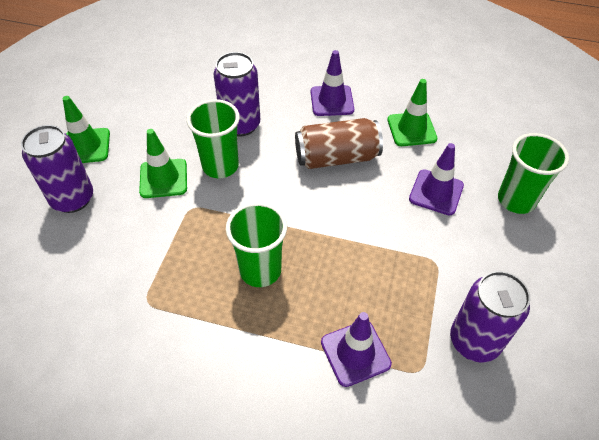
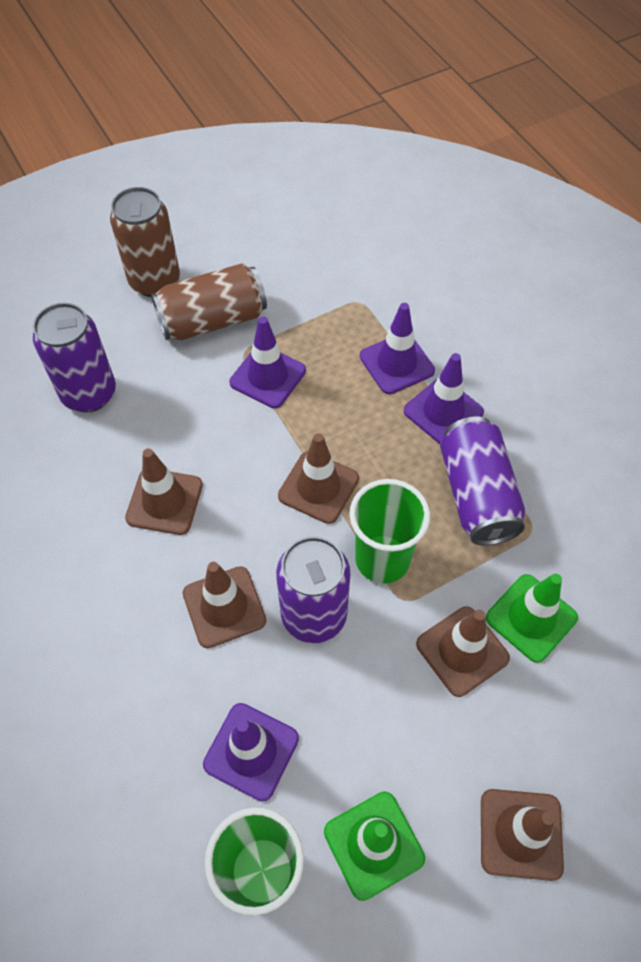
brown can: [295,118,383,169] = 1 -> [110,187,180,297] [151,263,267,340] = 2
brown traffic cone: none = 0 -> [125,448,203,535] [183,562,266,648] [278,433,359,524] [416,607,510,697] [481,789,564,881] = 5
green cup: [186,99,240,178] [226,202,287,287] [498,133,569,214] = 3 -> [205,807,304,916] [349,479,430,584] = 2
green traffic cone: [63,96,110,163] [139,129,187,198] [387,79,437,146] = 3 -> [324,791,425,901] [486,573,578,663] = 2
purple traffic cone: [311,50,354,116] [321,312,392,387] [409,143,464,216] = 3 -> [203,703,299,801] [229,316,306,408] [360,303,435,394] [404,353,484,444] = 4

